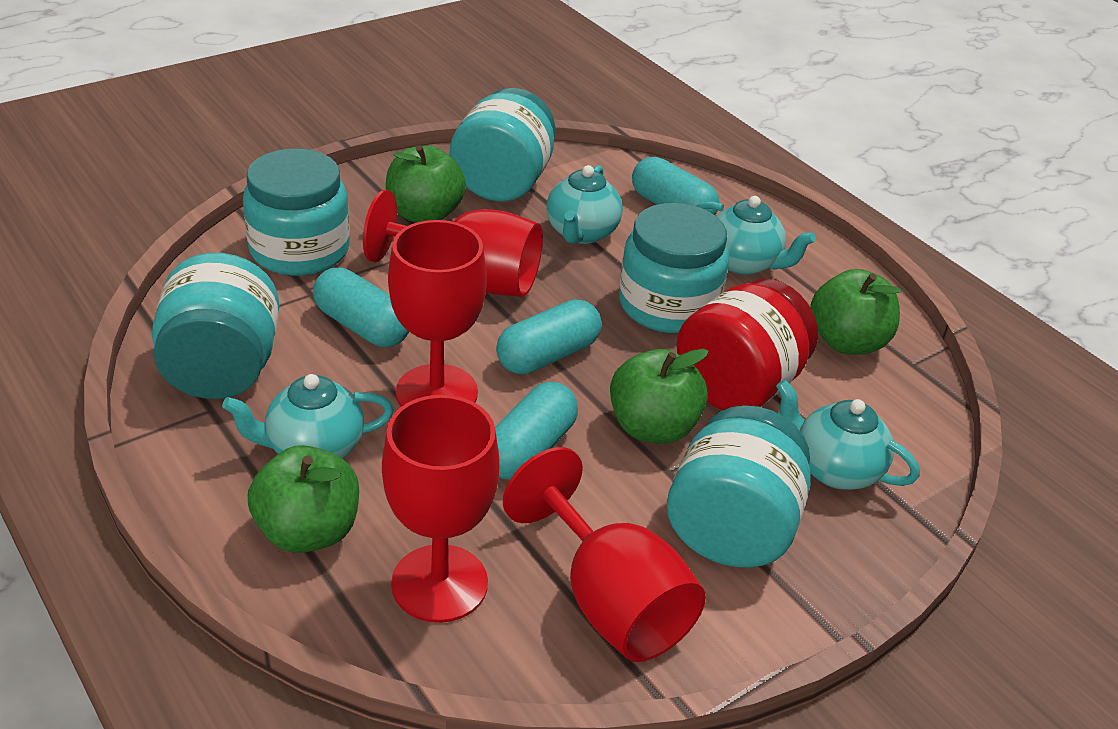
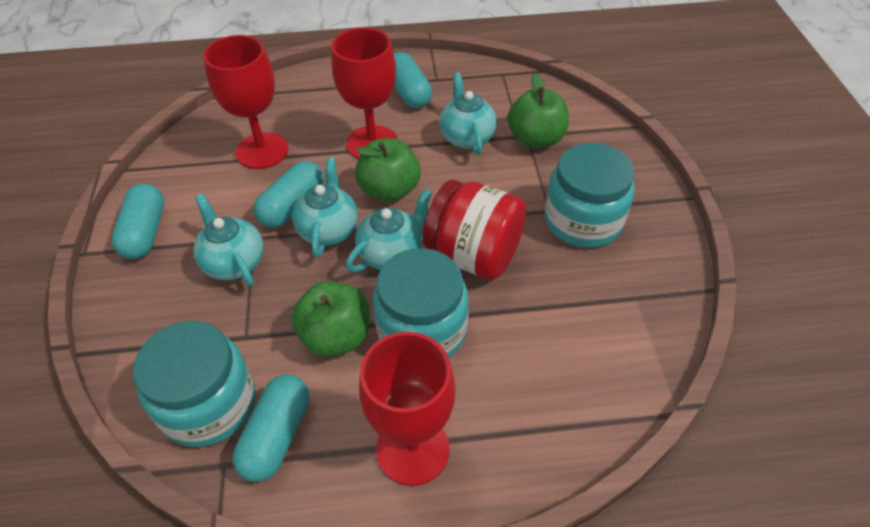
green apple: [248,445,359,553] [386,145,466,223] [610,349,709,444] [810,269,901,355] = 4 -> [291,281,369,357] [355,138,421,202] [508,73,569,149] = 3
red goblet: [363,190,543,297] [382,395,500,623] [388,220,487,407] [503,447,706,662] = 4 -> [203,35,288,169] [331,27,398,159] [359,332,455,486] = 3
turquoise jar: [152,253,279,399] [243,149,350,276] [450,88,556,202] [619,203,729,333] [667,405,811,567] = 5 -> [133,321,255,447] [373,248,469,358] [544,143,635,248] = 3

